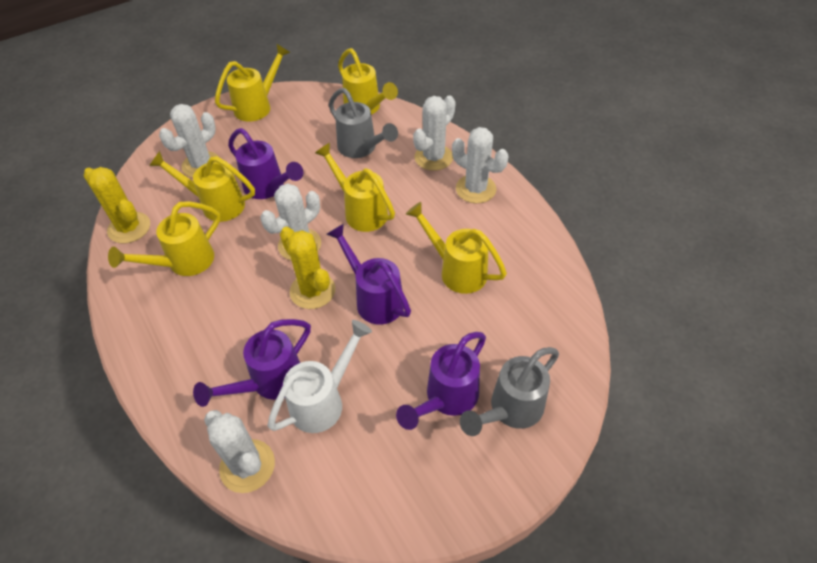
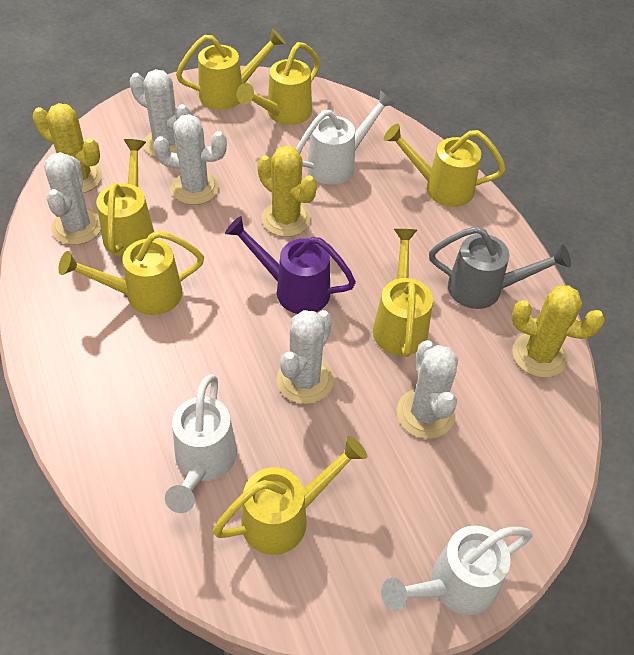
grey watering can: [329,88,398,158] [460,347,559,436] = 2 -> [429,226,571,309] = 1
purple watering can: [193,319,311,407] [228,128,303,199] [327,224,411,325] [396,332,486,430] = 4 -> [225,216,356,314] = 1
white watering can: [268,320,372,433] = 1 -> [165,374,237,513] [296,90,395,185] [381,525,532,615] = 3
yellow cactus: [83,167,150,243] [280,227,335,309] = 2 -> [33,103,102,193] [258,146,317,237] [511,286,605,378] = 3
yellow watering can: [108,201,220,276] [149,151,255,222] [215,44,291,122] [315,143,395,232] [338,48,398,115] [406,202,507,294] = 6 -> [58,230,204,315] [96,139,154,257] [176,29,285,110] [213,436,367,555] [237,42,320,125] [373,229,433,357] [384,124,505,207] = 7

